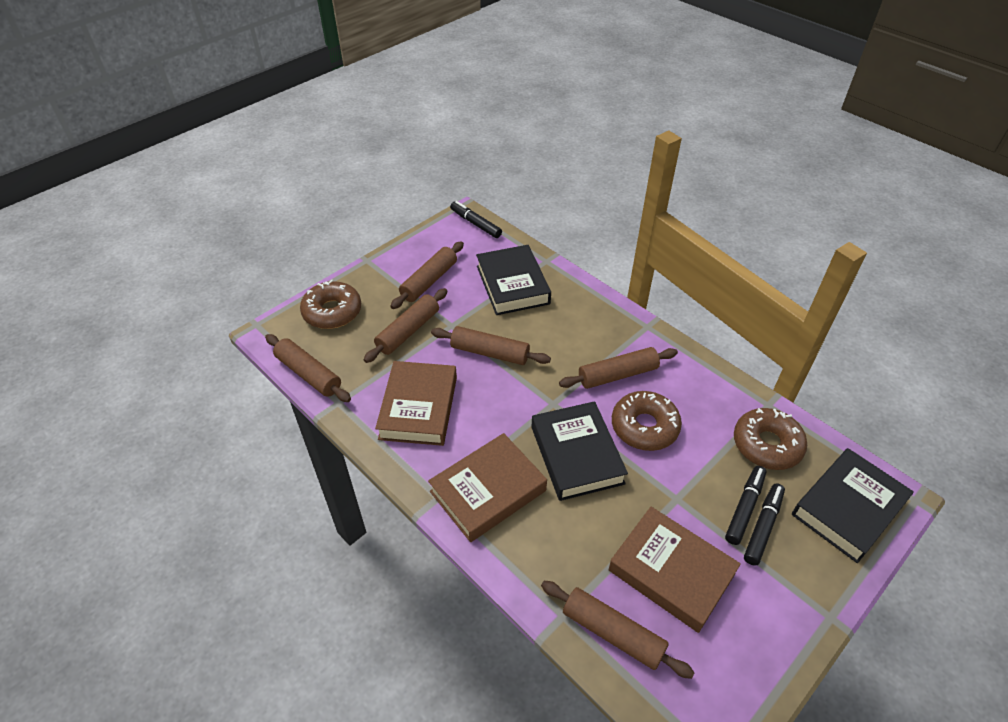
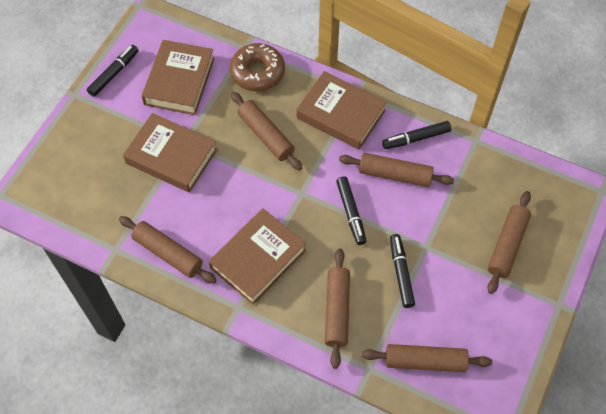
black book: [476,245,551,315] [532,401,628,501] [792,448,914,563] = 3 -> none = 0
black marker: [450,201,502,238] [725,466,766,545] [744,483,785,566] = 3 -> [87,45,139,97] [336,176,366,245] [382,121,451,149] [390,234,415,308] = 4
brown book: [375,361,457,446] [428,433,547,542] [608,507,741,633] = 3 -> [123,113,217,193] [141,40,215,115] [209,209,306,305] [297,71,387,150] = 4
brown donut: [300,279,361,329] [612,391,682,451] [734,408,807,470] = 3 -> [230,43,285,91] = 1

